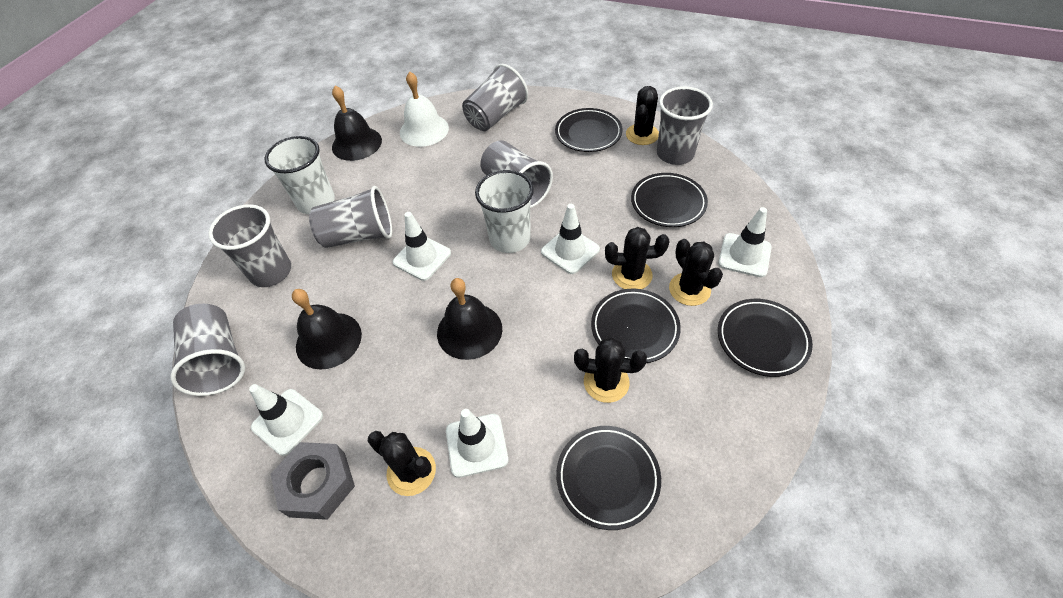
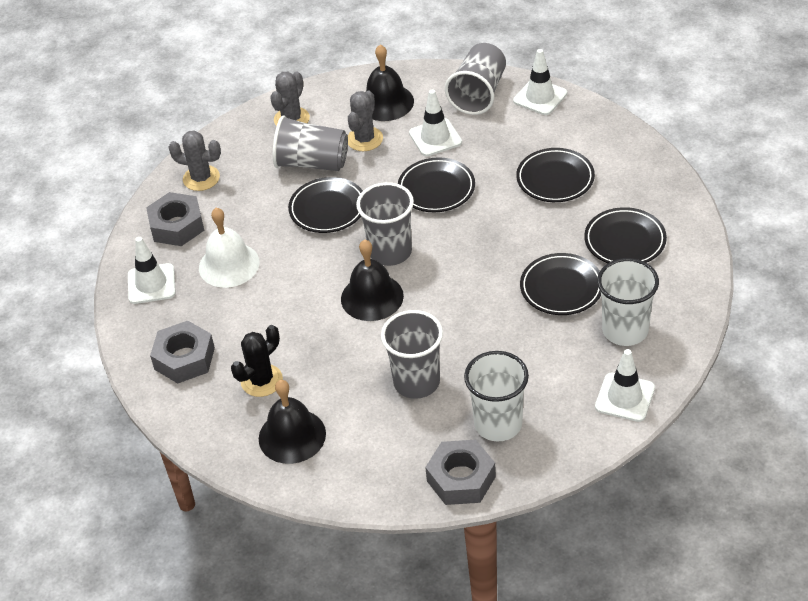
black cactus: [368,431,436,496] [574,338,647,403] [605,227,669,289] [626,86,659,145] [669,239,723,306] = 5 -> [231,325,283,397] = 1
grey cactus: none = 0 -> [168,130,221,191] [270,71,310,126] [348,90,383,151] = 3
grey cup: [170,304,245,396] [209,204,291,287] [309,186,392,248] [462,64,528,131] [481,140,553,208] [657,86,713,165] = 6 -> [273,115,348,171] [356,182,414,266] [381,310,443,399] [445,43,506,115] = 4
grey nut: [270,442,355,520] = 1 -> [146,192,204,246] [150,321,215,383] [425,440,496,505] = 3
white traffic cone: [249,384,323,456] [393,212,451,281] [446,409,508,478] [541,204,600,274] [718,207,772,277] = 5 -> [128,237,176,304] [409,90,462,156] [513,49,567,115] [595,349,655,422] = 4

